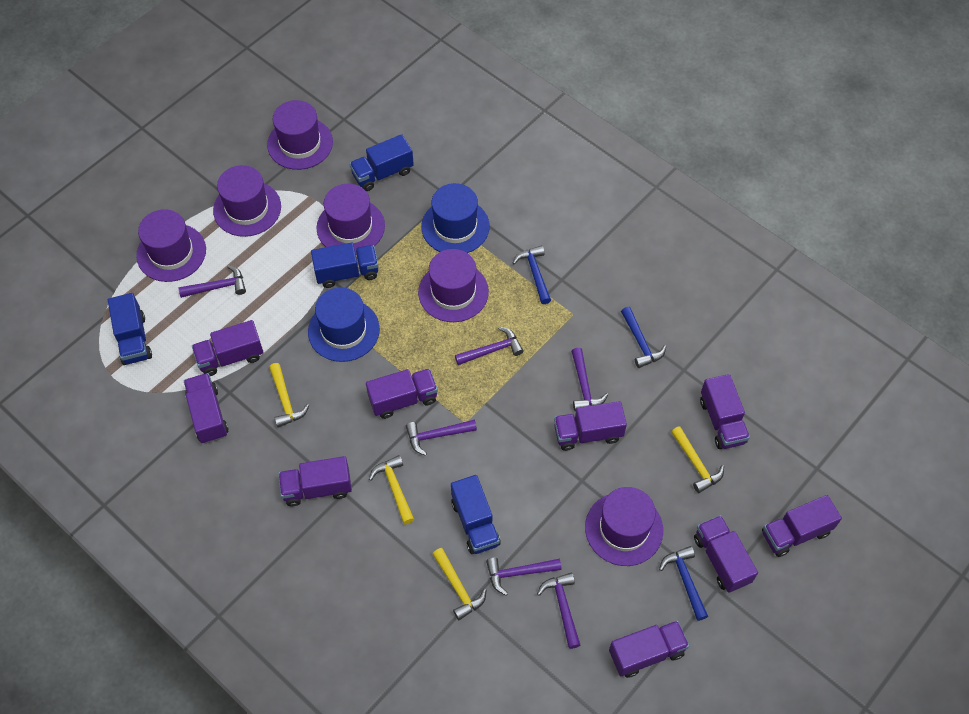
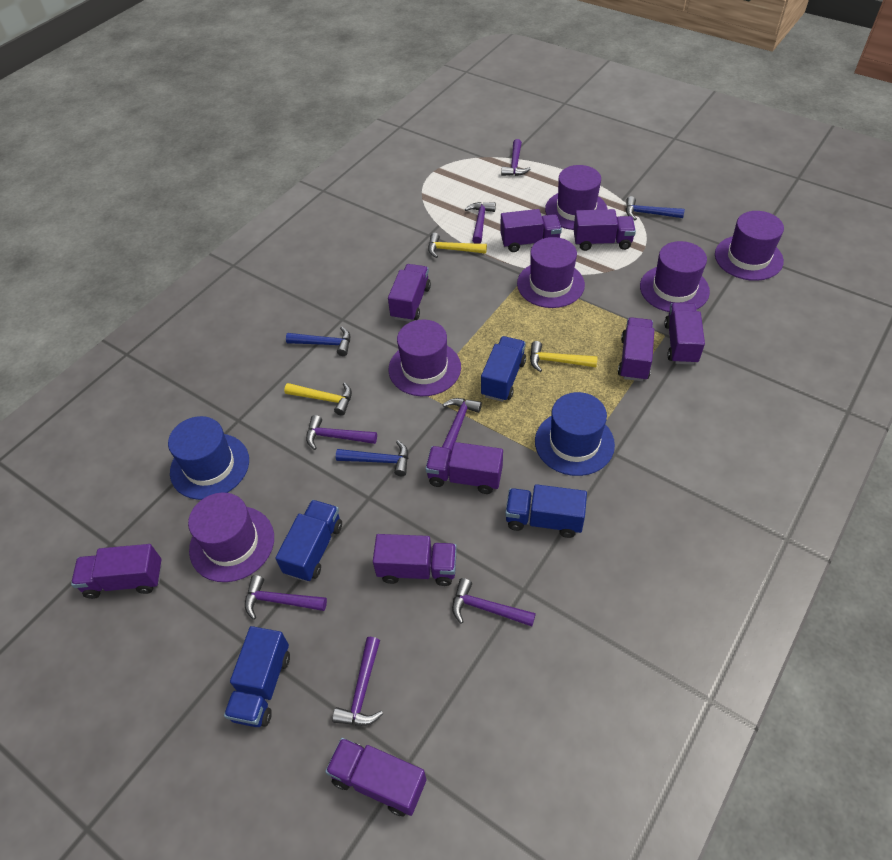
purple hammer: [178,265,246,298] [406,420,477,456] [455,326,523,365] [486,558,562,595] [537,573,580,649] [571,348,608,412] = 6 -> [245,575,327,620] [306,415,377,450] [332,637,383,726] [442,398,482,451] [452,578,536,627] [465,202,496,244] [501,139,531,176] = 7
yellow hammer: [269,363,309,428] [369,455,414,524] [432,548,486,620] [671,426,724,493] = 4 -> [284,383,352,416] [428,233,487,258] [530,341,598,372] = 3

